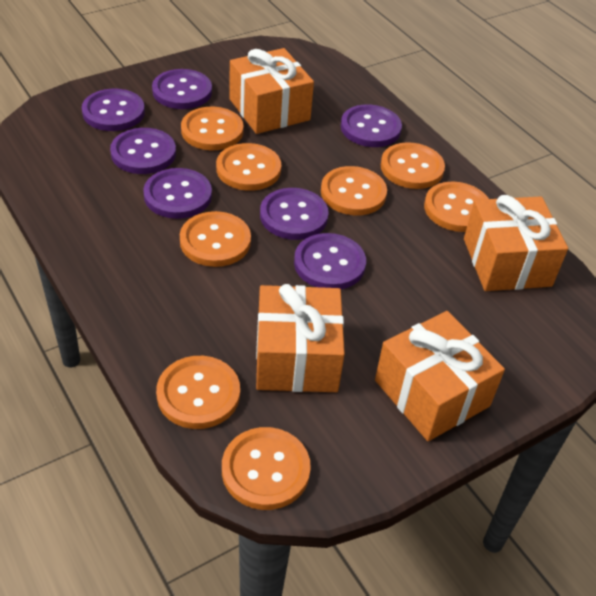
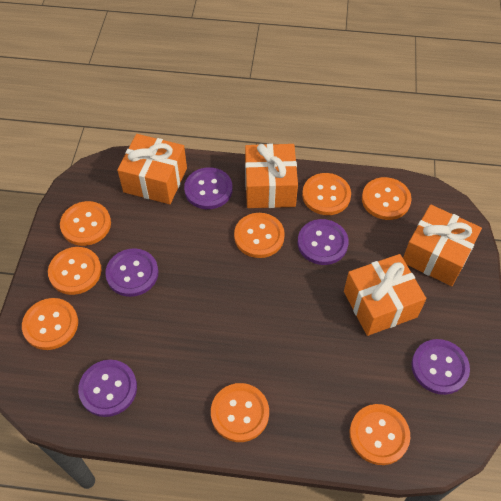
purple button: [82,89,145,131] [110,128,176,174] [143,168,212,219] [152,69,212,109] [260,188,329,240] [294,233,366,289] [341,104,402,147] = 7 -> [78,360,137,417] [105,248,158,297] [184,167,232,209] [298,219,349,265] [412,339,470,395] = 5

